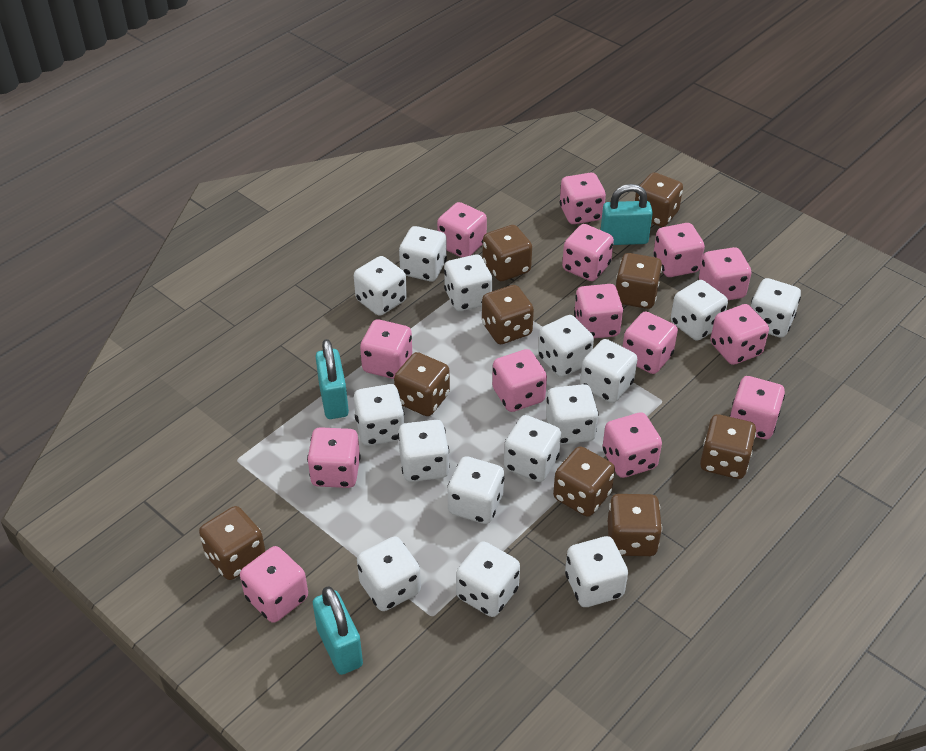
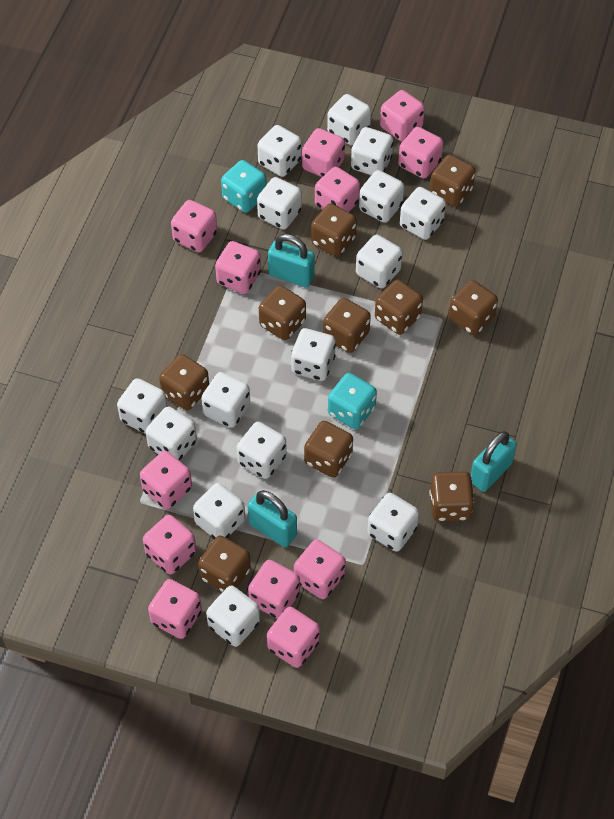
brown dice: [199,506,265,580] [394,352,450,416] [482,285,534,344] [483,225,532,281] [553,446,615,517] [608,494,662,556] [616,253,662,309] [635,172,683,227] [700,414,756,479] = 9 -> [159,354,209,410] [198,535,251,592] [259,285,306,340] [304,421,353,478] [311,203,357,257] [323,298,371,353] [375,280,423,335] [429,471,474,521] [430,154,476,207] [449,280,498,335] = 10
pink dice: [240,546,308,623] [307,427,361,488] [360,319,412,379] [437,202,487,258] [492,349,547,412] [560,173,606,224] [562,224,614,281] [574,284,623,338] [602,412,662,478] [623,312,678,374] [653,223,705,277] [699,247,751,300] [710,304,769,365] [729,376,785,439] = 14 -> [140,451,192,509] [143,515,196,574] [148,579,202,639] [171,200,217,253] [215,241,261,294] [248,560,300,619] [267,607,320,668] [294,539,346,599] [302,128,345,177] [315,167,360,212] [380,90,425,142] [398,127,443,179] = 12
turquoise dice: none = 0 -> [221,160,267,213] [328,373,377,429] = 2

